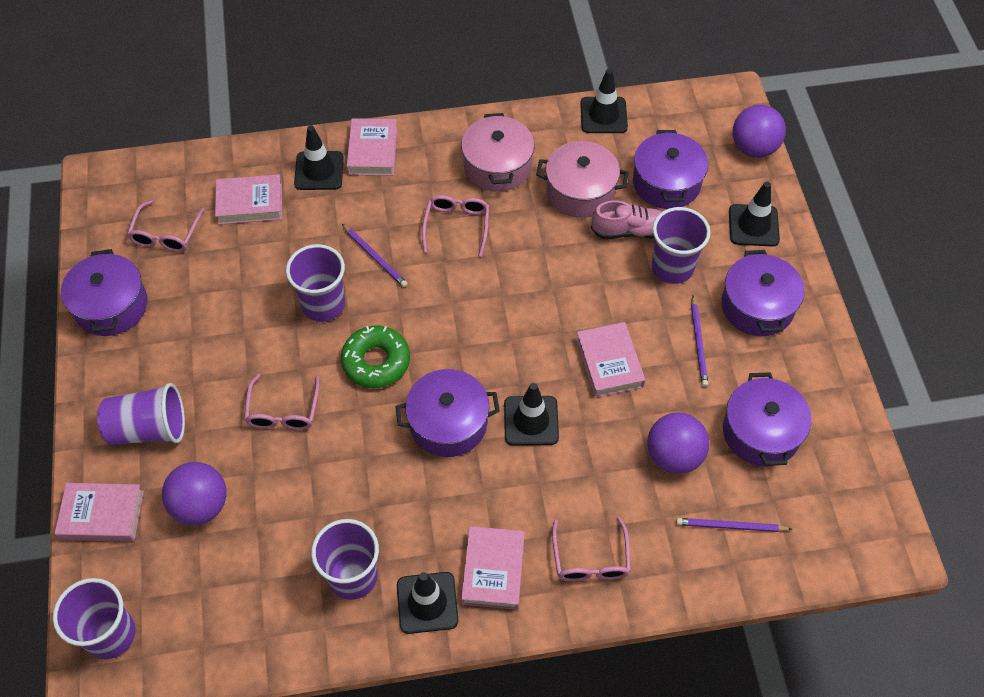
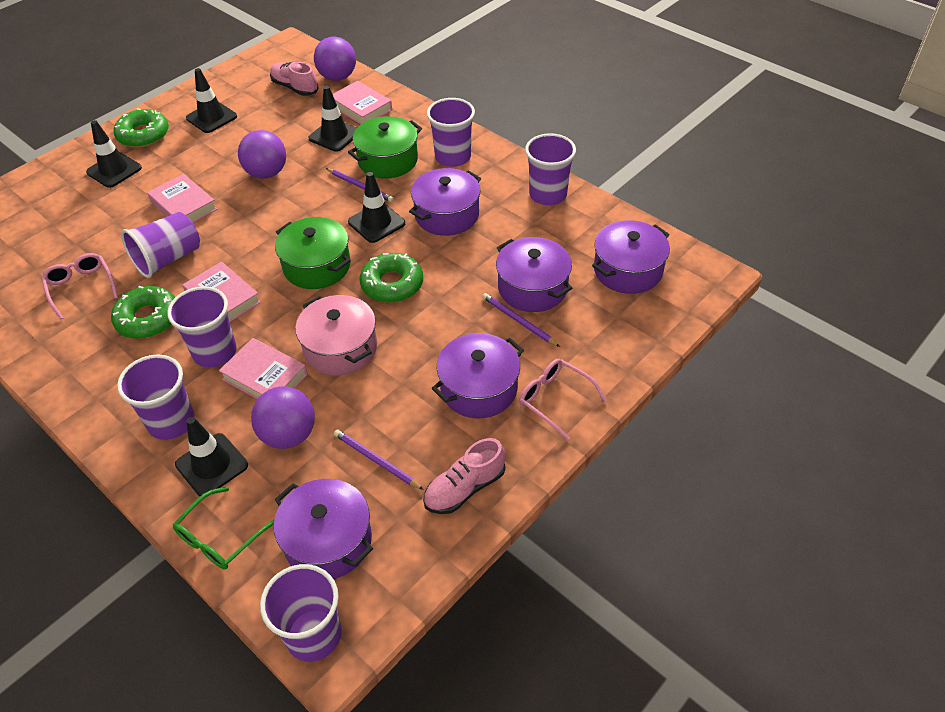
green donut: [341,325,410,388] = 1 -> [111,286,175,339] [114,108,169,148] [360,253,423,303] = 3
green glasses: none = 0 -> [173,487,274,570] = 1
green pot: none = 0 -> [275,217,351,289] [348,116,422,178] = 2
pink book: [55,483,144,542] [215,174,282,225] [346,118,397,176] [461,526,525,610] [576,322,645,398] = 5 -> [147,174,217,223] [183,262,261,322] [219,338,308,399] [333,81,392,125] = 4
pink glasses: [127,200,205,252] [244,374,320,430] [422,195,489,257] [552,517,631,581] = 4 -> [41,253,118,320] [519,359,607,440] = 2
pink pot: [461,113,534,192] [536,141,629,218] = 2 -> [295,295,377,376] = 1
pink shoe: [591,201,662,239] = 1 -> [270,62,319,96] [423,438,505,514] = 2
purple cup: [53,578,136,659] [97,383,185,445] [286,244,345,322] [311,519,379,600] [651,207,711,284] = 5 -> [117,354,195,440] [121,212,200,278] [167,286,237,368] [260,564,342,662] [427,98,475,167] [525,133,576,205] = 6

